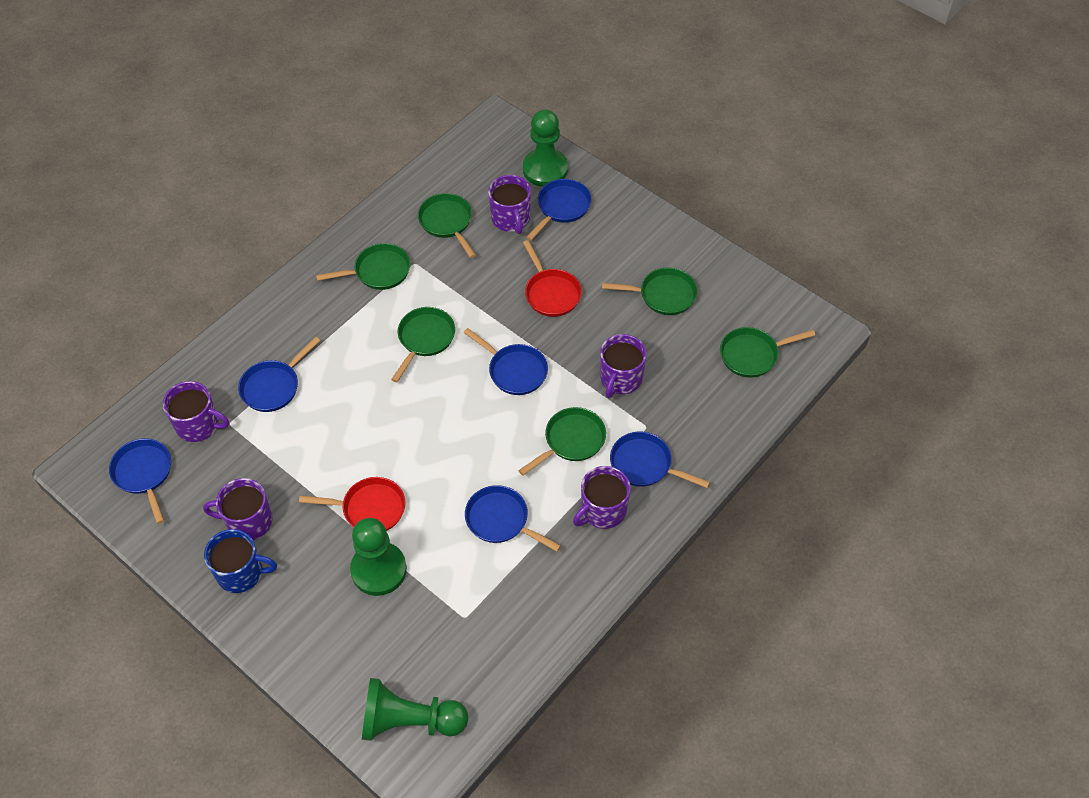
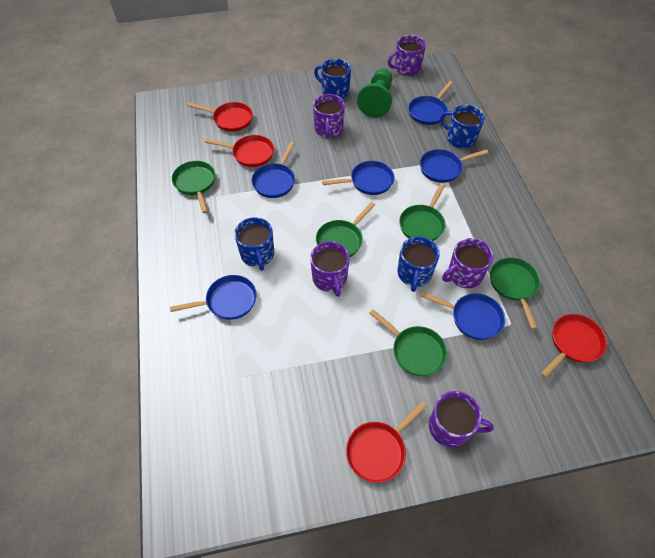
blue mug: [204,529,277,593] = 1 -> [234,217,274,271] [314,59,351,99] [398,236,440,292] [440,105,485,149] = 4
green pan: [316,243,410,290] [391,307,455,382] [418,193,476,258] [518,407,606,476] [602,268,698,315] [720,327,816,378] = 6 -> [172,161,215,213] [316,202,375,257] [369,309,447,376] [399,183,446,241] [490,257,540,329] = 5
green pawn: [350,518,407,596] [362,678,468,741] [523,109,568,187] = 3 -> [357,68,392,118] = 1
red pan: [299,477,405,531] [523,240,582,317] = 2 -> [188,102,253,132] [205,135,274,167] [346,401,427,483] [540,314,607,378] = 4

